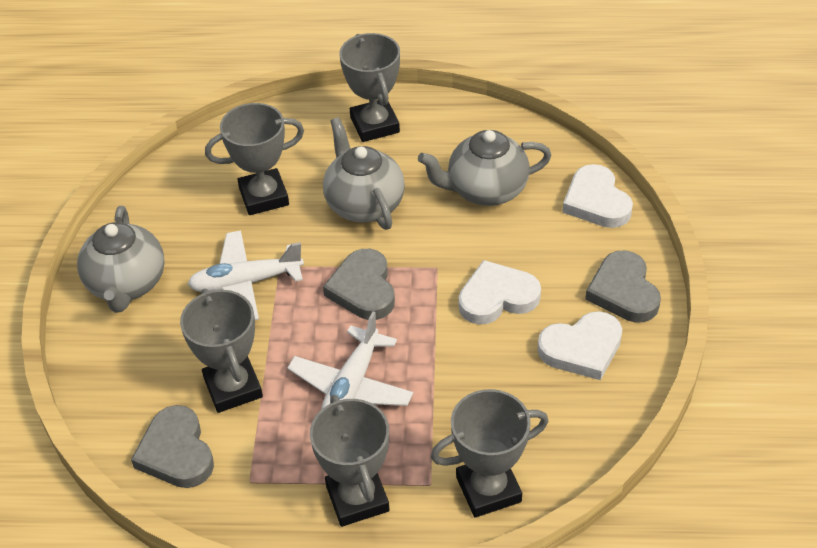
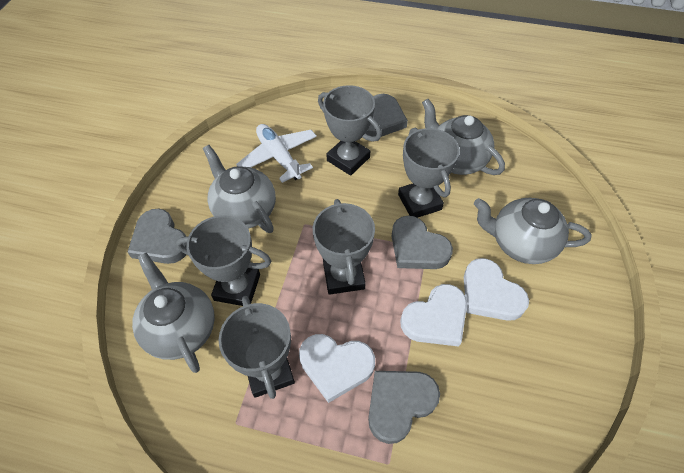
grey heart: [131,405,214,488] [323,249,395,320] [585,250,661,323] = 3 -> [127,209,187,264] [366,94,408,137] [368,371,440,444] [391,216,453,269] = 4
grey teapot: [77,206,165,313] [323,117,405,230] [418,130,552,206] = 3 -> [132,252,215,373] [203,145,276,233] [422,99,505,175] [474,198,592,264] = 4
white plane: [188,230,304,320] [288,311,413,410] = 2 -> [236,124,317,183] = 1

